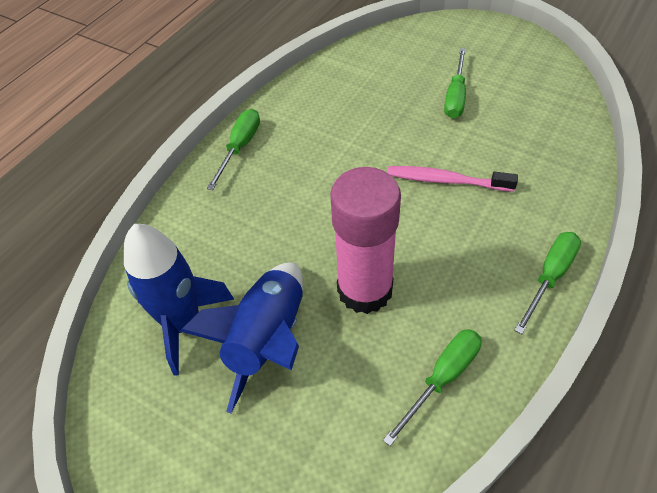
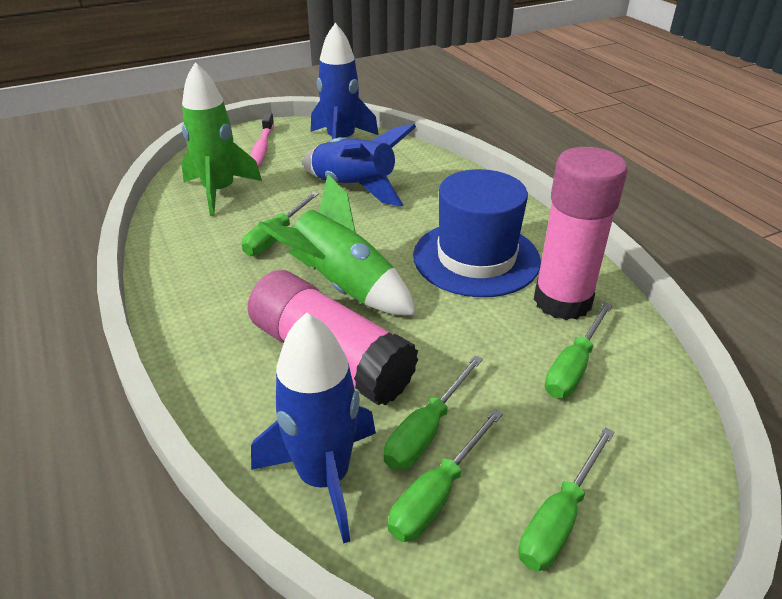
blue hat: none = 0 -> [413,169,541,297] = 1
blue rocket: [124,224,234,376] [180,262,303,413] = 2 -> [251,312,376,544] [302,124,416,207] [311,23,379,139] = 3
green rocket: none = 0 -> [181,62,262,216] [257,174,416,315] = 2
green screwdriver: [207,109,260,190] [383,329,482,446] [444,48,466,119] [514,232,581,334] = 4 -> [242,192,319,256] [384,355,483,470] [388,409,503,542] [519,428,615,571] [545,302,612,398] = 5
pink glue stick: [330,167,401,314] = 1 -> [248,270,418,405] [534,147,628,320] = 2

